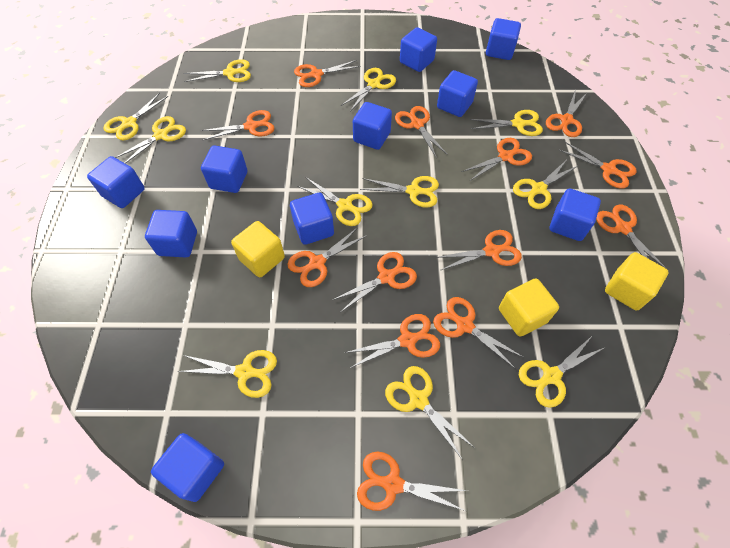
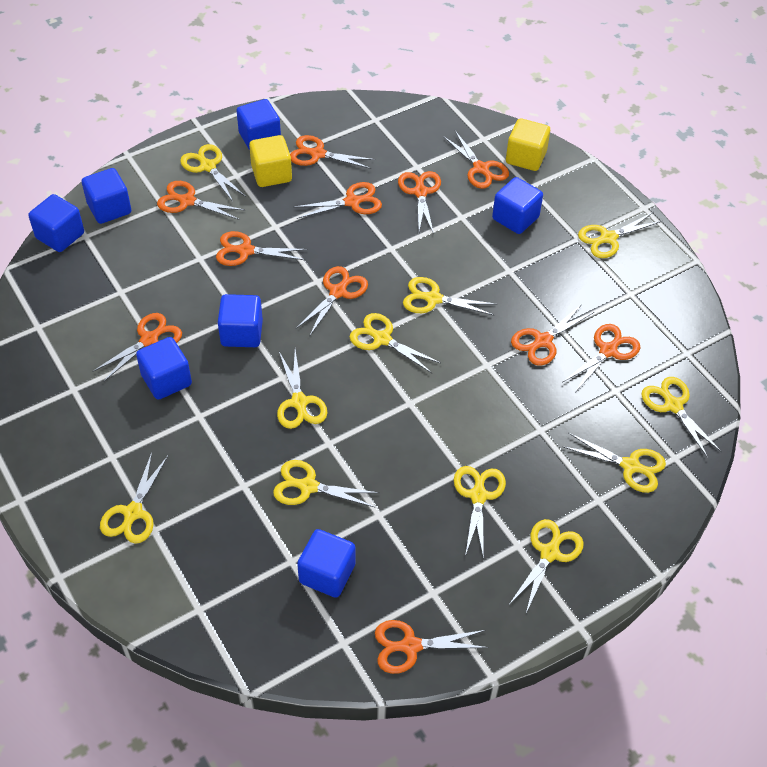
blue cube: [87,156,145,208] [145,210,197,257] [151,433,224,502] [201,145,247,193] [290,193,334,245] [353,102,392,150] [400,27,437,72] [437,70,478,117] [486,18,521,60] [550,189,601,241] = 10 -> [28,194,84,252] [82,168,131,224] [136,337,192,400] [218,294,263,347] [236,99,281,150] [297,529,355,598] [492,177,543,234] = 7
orange scissors: [201,110,274,140] [287,227,367,287] [294,60,361,87] [332,252,417,312] [344,314,440,368] [357,452,468,511] [395,106,448,158] [433,297,525,369] [435,230,522,270] [462,138,532,181] [546,89,587,137] [559,142,637,189] [596,205,668,270] = 13 -> [92,313,182,382] [157,181,246,220] [216,231,308,266] [290,135,375,169] [293,182,382,219] [296,266,368,337] [375,620,489,674] [398,171,441,234] [443,131,509,189] [511,304,594,366] [562,324,640,391] = 11
yellow cube: [231,221,285,277] [499,278,559,336] [605,252,668,311] = 3 -> [249,135,292,187] [506,118,550,171] = 2

